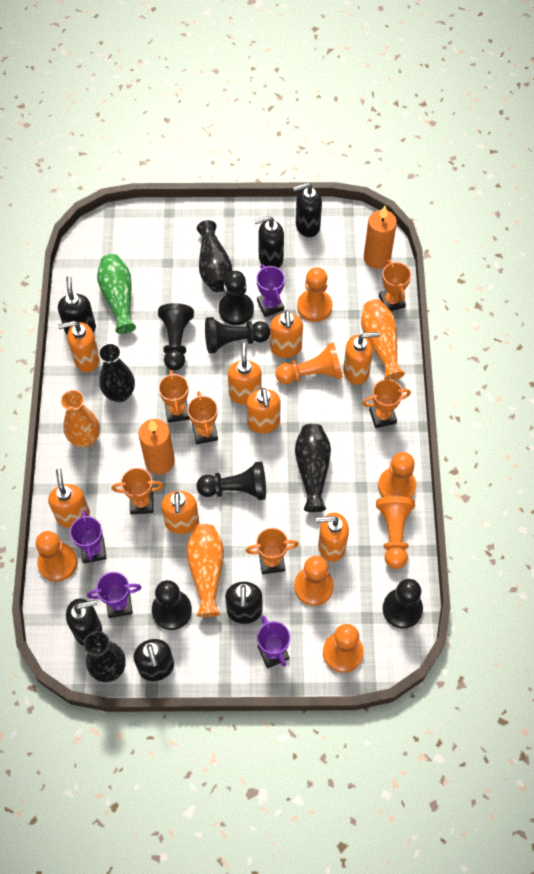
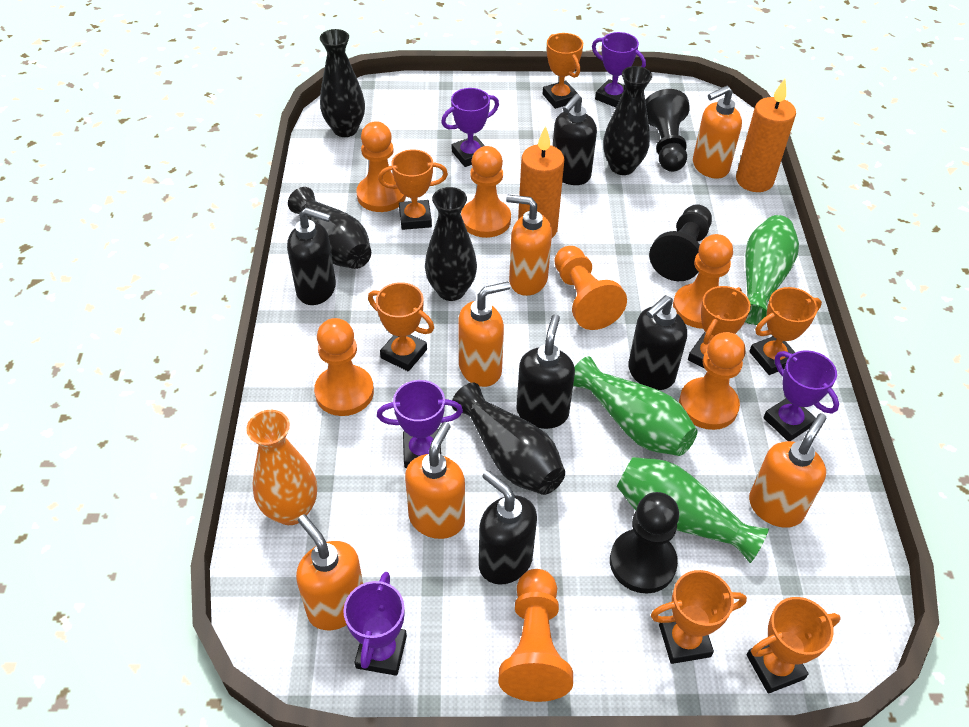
black pawn: [152,580,192,630] [158,303,194,371] [196,461,266,500] [205,317,270,354] [219,271,254,325] [383,579,423,629] = 6 -> [610,492,679,594] [645,89,690,172] [649,204,712,281] = 3
black soap dispenser: [58,276,96,335] [66,598,102,646] [133,639,174,681] [225,582,262,624] [254,216,284,268] [293,183,322,237] = 6 -> [287,207,336,305] [479,470,537,585] [516,314,575,429] [553,94,597,185] [628,295,687,390] = 5
black vase: [84,631,126,682] [98,343,135,402] [197,220,232,292] [295,424,331,512] = 4 -> [288,187,371,269] [320,29,365,137] [425,187,477,301] [452,382,565,495] [603,66,652,175] = 5
green vase: [97,254,136,334] = 1 -> [573,356,698,456] [617,457,769,563] [745,215,799,325] = 3
orange soap dispenser: [48,468,90,528] [58,321,100,372] [161,491,199,534] [228,343,262,405] [247,388,281,434] [270,310,303,358] [316,512,349,562] [343,332,380,385] = 8 -> [296,514,363,630] [405,422,465,539] [458,282,510,387] [506,195,552,296] [693,86,742,179] [749,413,827,528] = 6
orange trophy: [112,468,164,514] [158,370,190,423] [187,391,218,444] [245,528,299,574] [362,379,411,428] [379,260,411,311] = 6 -> [368,282,434,371] [378,149,448,230] [543,33,583,109] [651,570,747,664] [688,286,751,368] [747,597,841,694] [749,287,822,375] = 7
orange vase: [61,390,100,448] [186,524,224,617] [361,299,405,380] = 3 -> [246,410,317,525] = 1
purple trophy: [70,510,107,563] [87,572,142,618] [256,264,285,317] [257,616,290,669] = 4 -> [343,572,407,676] [377,380,463,468] [441,88,499,167] [592,32,646,107] [763,350,839,441] = 5

